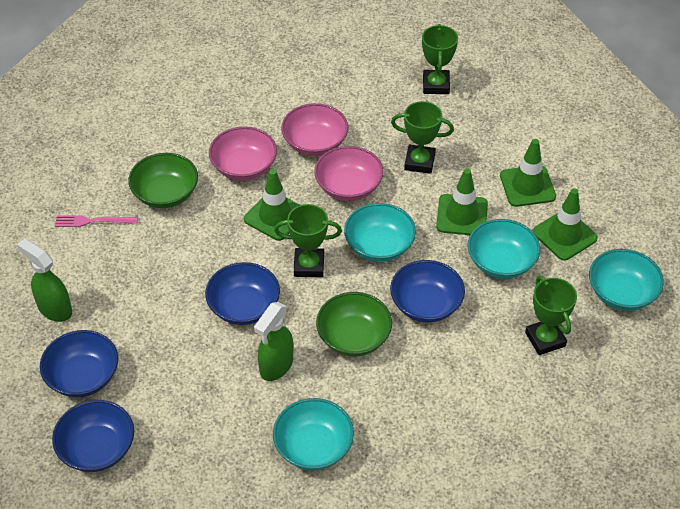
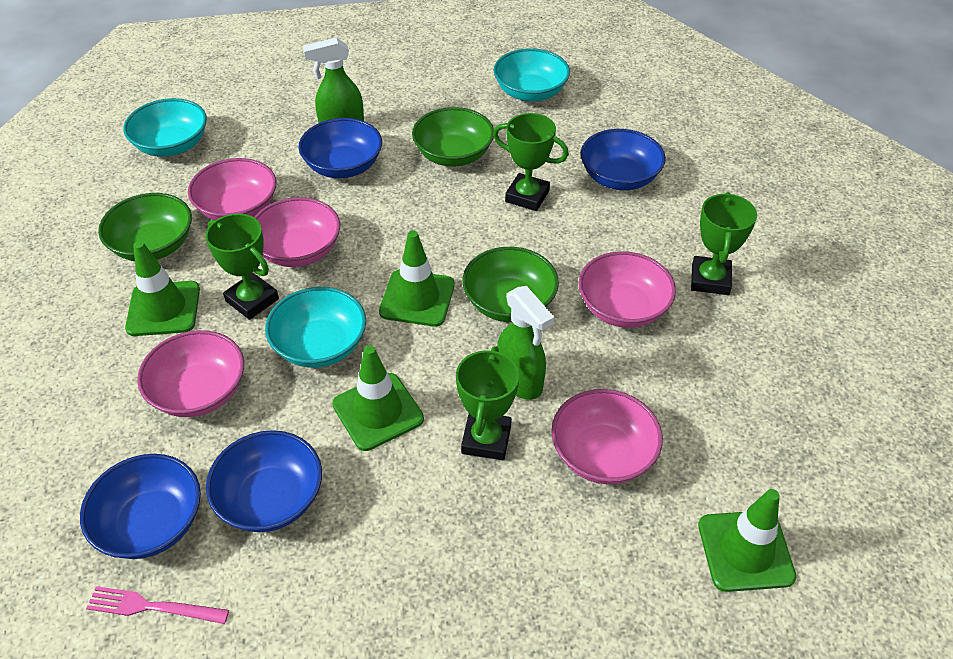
green bowl: [128,153,198,208] [316,292,392,356] = 2 -> [98,193,192,261] [412,107,494,166] [462,247,559,322] = 3
pink bowl: [209,127,277,181] [281,103,348,156] [314,146,383,201] = 3 -> [137,330,244,417] [188,158,276,220] [254,197,340,267] [551,389,663,484] [579,251,676,328] = 5
turquoise bowl: [273,398,354,470] [344,203,416,262] [468,219,540,279] [589,249,664,311] = 4 -> [123,98,207,157] [265,287,366,368] [493,48,570,102] = 3

